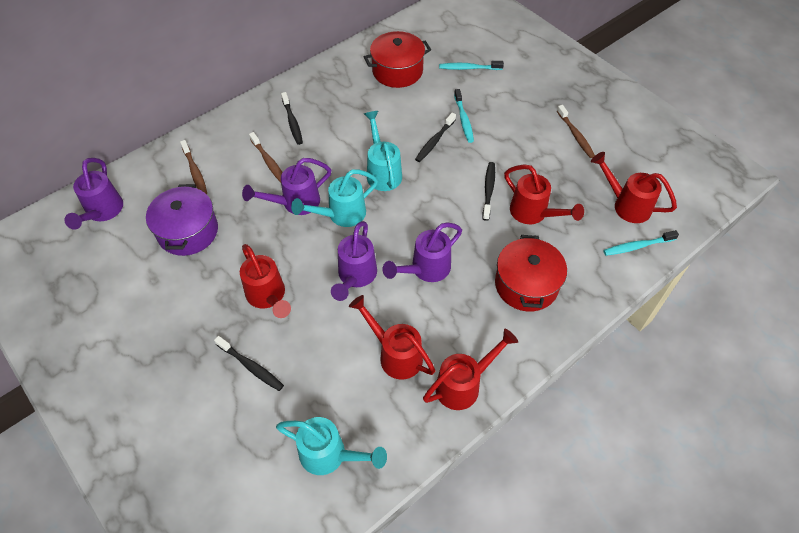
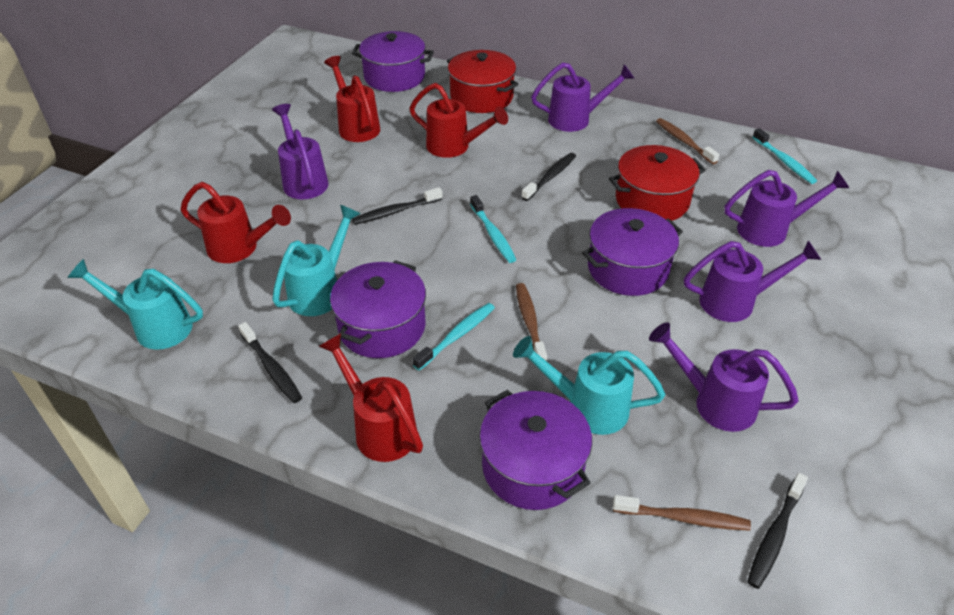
purple pot: [146,184,218,256] = 1 -> [330,260,426,358] [352,31,434,92] [479,390,592,510] [582,208,683,296] = 4
purple watering can: [64,158,123,230] [242,158,331,215] [331,221,377,301] [383,223,462,282] = 4 -> [272,104,329,199] [531,63,635,132] [649,323,799,432] [684,240,821,322] [724,170,849,247] = 5
red watering can: [240,244,291,318] [349,295,435,380] [423,329,518,410] [504,165,584,224] [591,152,677,223] = 5 -> [181,182,291,263] [318,333,423,462] [324,56,380,142] [409,83,508,158] = 4

